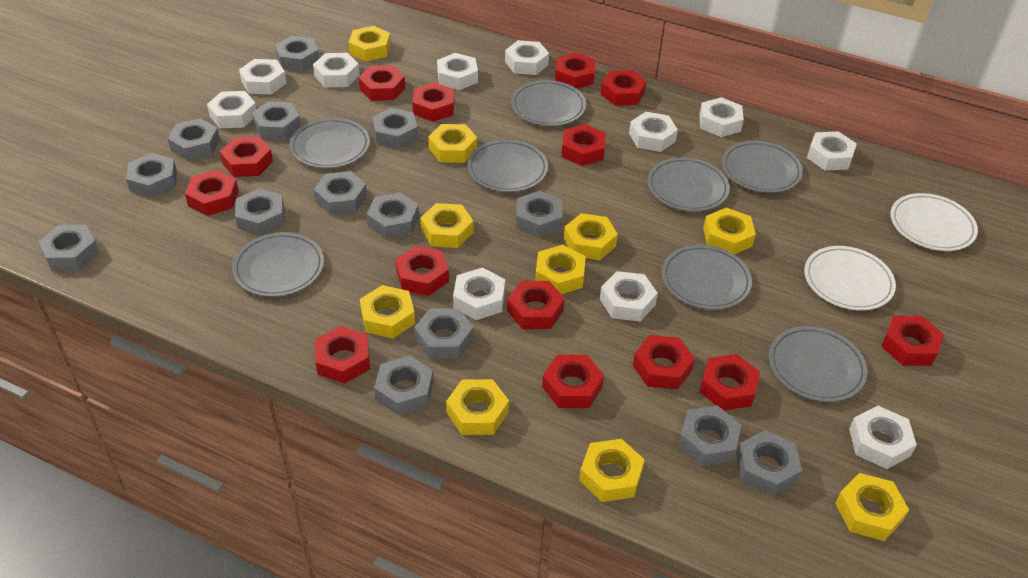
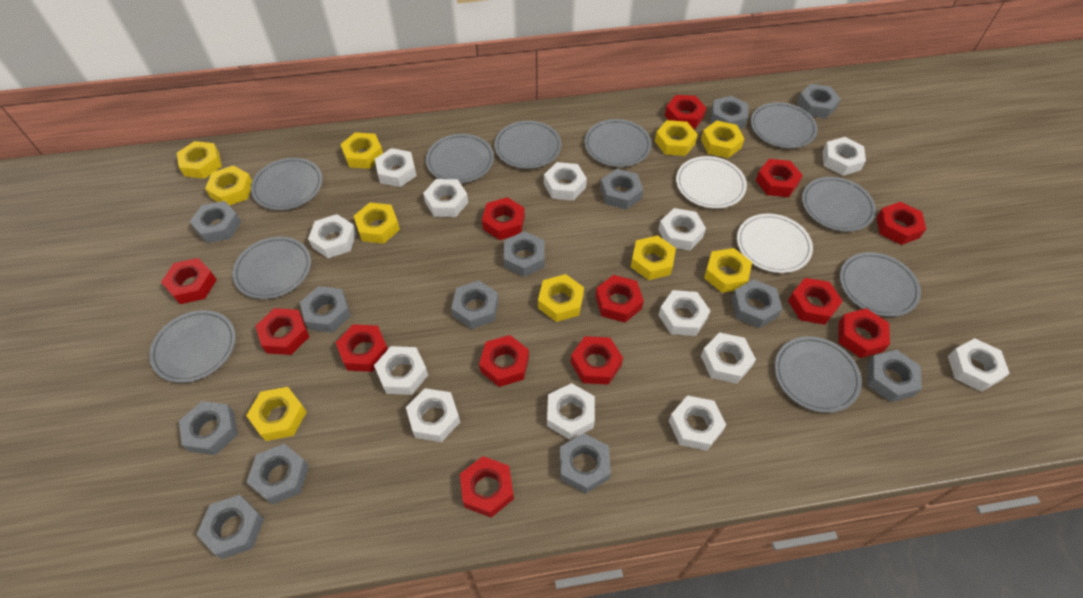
grey nut: [38,225,99,271] [126,153,177,198] [168,118,220,161] [235,189,284,236] [252,101,301,140] [275,36,319,71] [314,171,367,215] [367,192,419,239] [372,108,418,149] [374,355,433,415] [414,308,474,359] [516,191,563,238] [678,406,742,466] [736,430,802,496] = 14 -> [179,401,238,455] [190,201,241,243] [196,495,264,559] [247,444,309,505] [300,286,351,333] [451,280,498,329] [504,231,545,277] [560,433,611,493] [600,169,643,210] [710,95,749,129] [732,279,782,328] [797,84,841,119] [867,350,922,402] = 13
grey plate: [232,232,324,297] [289,118,370,168] [467,139,548,192] [511,80,586,126] [647,157,730,212] [661,245,752,310] [722,141,803,193] [769,326,867,402] = 8 -> [149,310,236,383] [232,237,311,299] [251,158,323,210] [426,134,494,183] [494,121,561,169] [584,119,652,167] [751,102,818,148] [774,336,862,413] [802,177,876,232] [840,252,921,317] = 10
red nut: [185,170,239,216] [220,136,273,177] [315,326,370,384] [359,65,405,101] [396,246,449,296] [412,82,454,122] [507,281,565,329] [542,355,604,408] [555,52,595,89] [561,124,606,166] [601,70,647,106] [633,335,695,389] [699,354,760,410] [881,316,944,366] = 14 -> [161,258,217,304] [256,308,309,355] [336,324,388,372] [460,456,514,517] [479,335,529,387] [482,197,525,240] [571,336,623,385] [595,275,644,323] [665,95,707,129] [755,159,803,197] [788,278,843,325] [838,308,890,358] [876,202,926,245] = 13
white nut: [207,91,257,128] [239,59,286,95] [313,53,360,88] [437,53,478,90] [453,267,505,320] [505,40,549,75] [600,271,658,322] [629,112,678,152] [699,97,744,137] [807,131,857,171] [849,406,917,469] = 11 -> [308,214,356,258] [374,346,428,395] [375,148,417,187] [406,388,460,442] [423,179,468,217] [544,162,587,201] [547,383,595,440] [658,208,706,250] [659,290,710,336] [669,395,726,451] [701,332,756,384] [822,137,866,176] [948,338,1010,392] = 13

